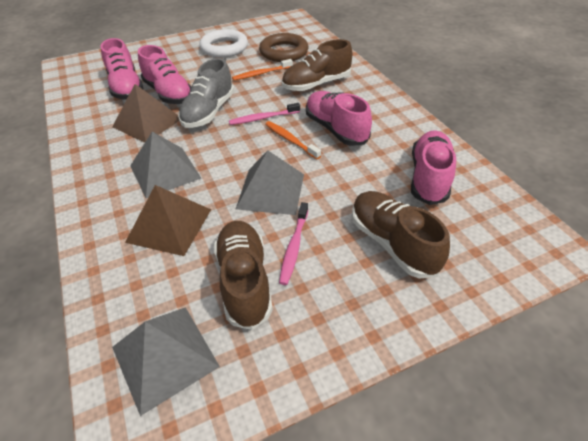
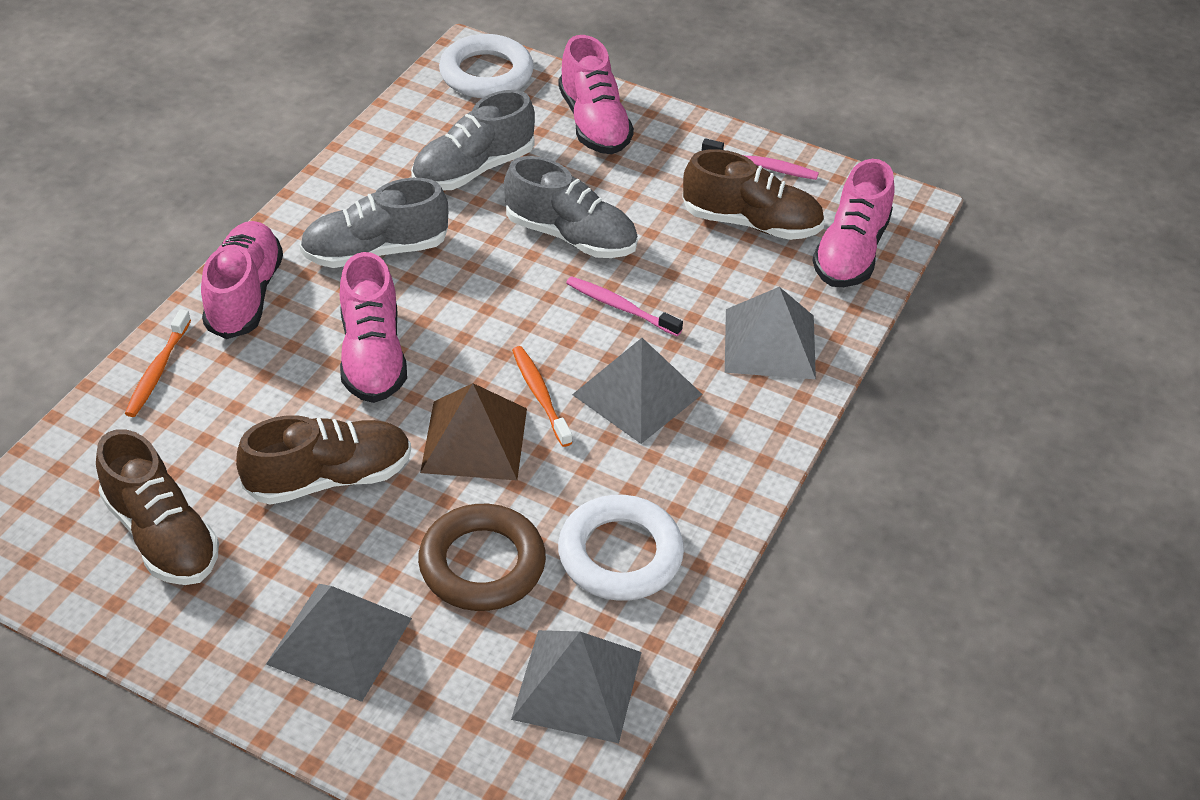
brown pyramid: [112,84,179,143] [125,185,211,256] = 2 -> [420,383,527,480] = 1
grey pyramid: [112,307,220,416] [130,132,201,198] [236,150,304,215] = 3 -> [266,584,412,702] [511,630,642,743] [572,338,702,444] [725,287,816,379] = 4
grey shoe: [178,58,234,128] = 1 -> [300,178,448,268] [411,90,535,190] [504,156,638,258] = 3
white ring: [199,29,248,58] = 1 -> [439,34,534,98] [558,495,684,601] = 2

